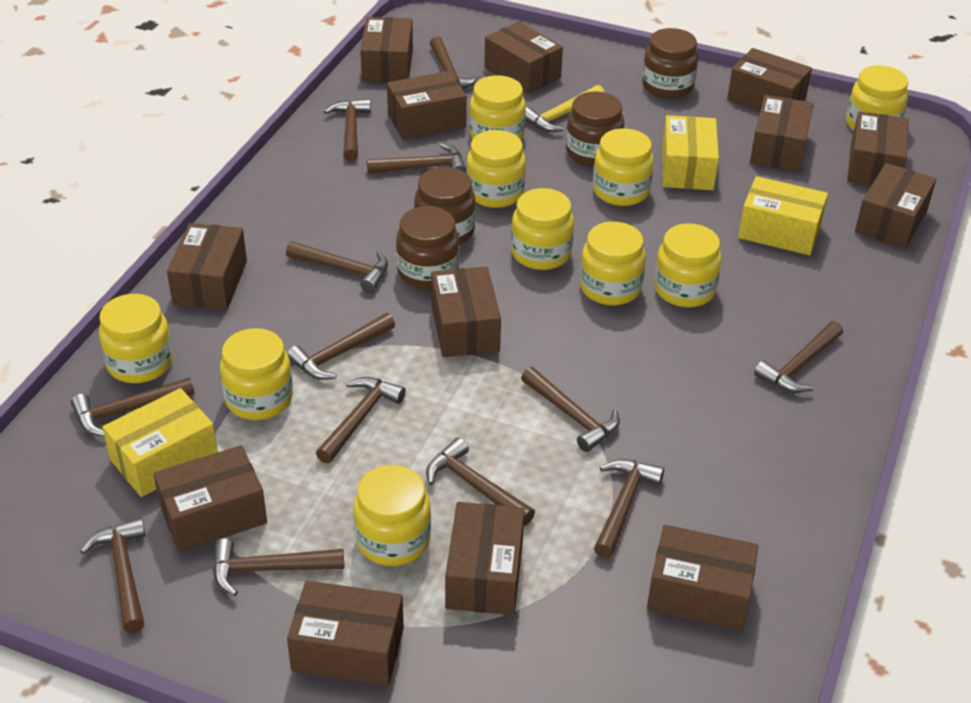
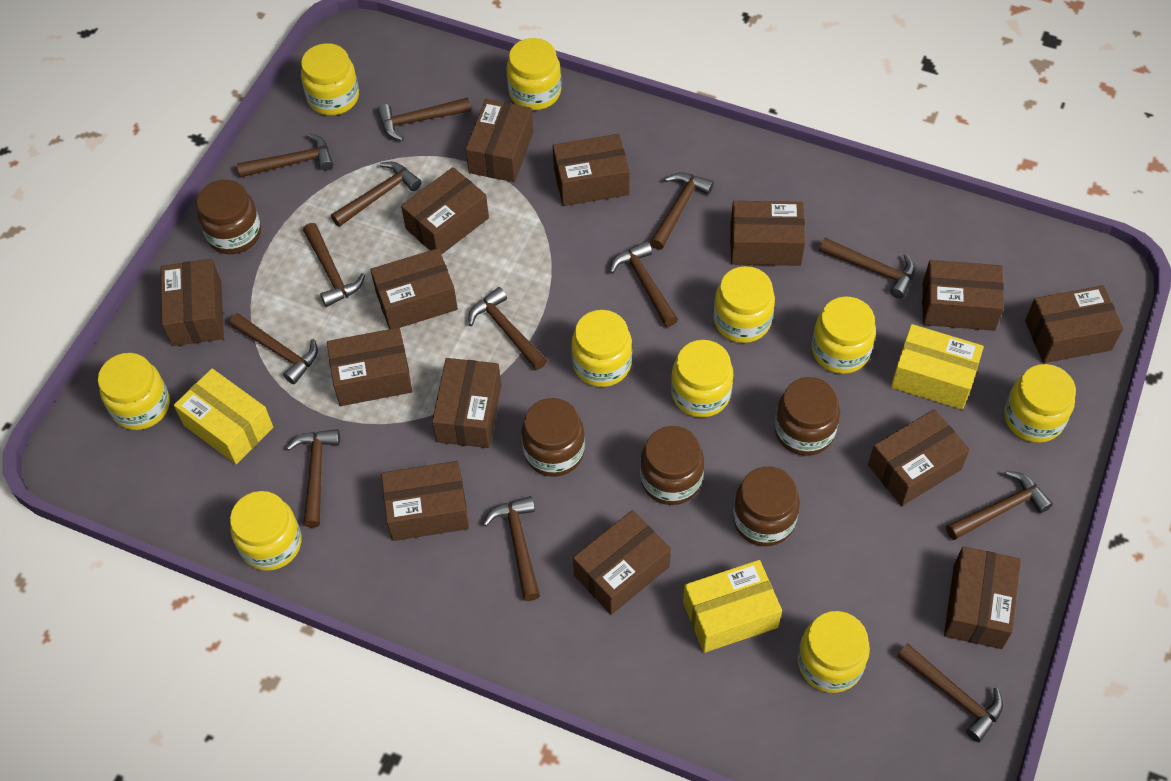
brown box: [153,445,267,552] [167,223,247,310] [287,580,404,686] [360,17,413,83] [387,71,467,140] [431,267,501,357] [445,502,525,615] [484,22,563,94] [647,525,759,631] [727,48,812,111] [750,95,814,172] [847,111,909,185] [855,163,936,249] = 13 -> [161,259,224,346] [327,327,412,406] [370,248,458,329] [381,461,469,541] [401,167,489,255] [432,358,501,448] [465,99,533,182] [553,134,630,206] [573,510,671,615] [730,201,805,266] [868,409,970,506] [922,260,1004,331] [944,546,1021,649] [1025,285,1123,363] = 14
brown jar: [396,206,460,289] [414,167,476,245] [566,91,624,167] [642,28,698,99] = 4 -> [197,180,261,254] [521,398,585,477] [640,426,704,505] [733,467,800,546] [774,377,840,456] = 5
yellow hammer: [525,85,604,132] = 1 -> none = 0

